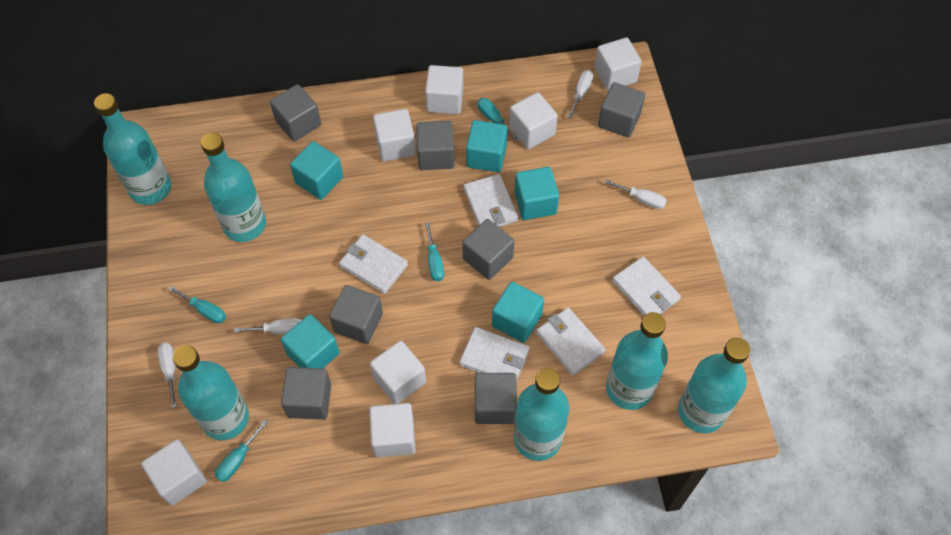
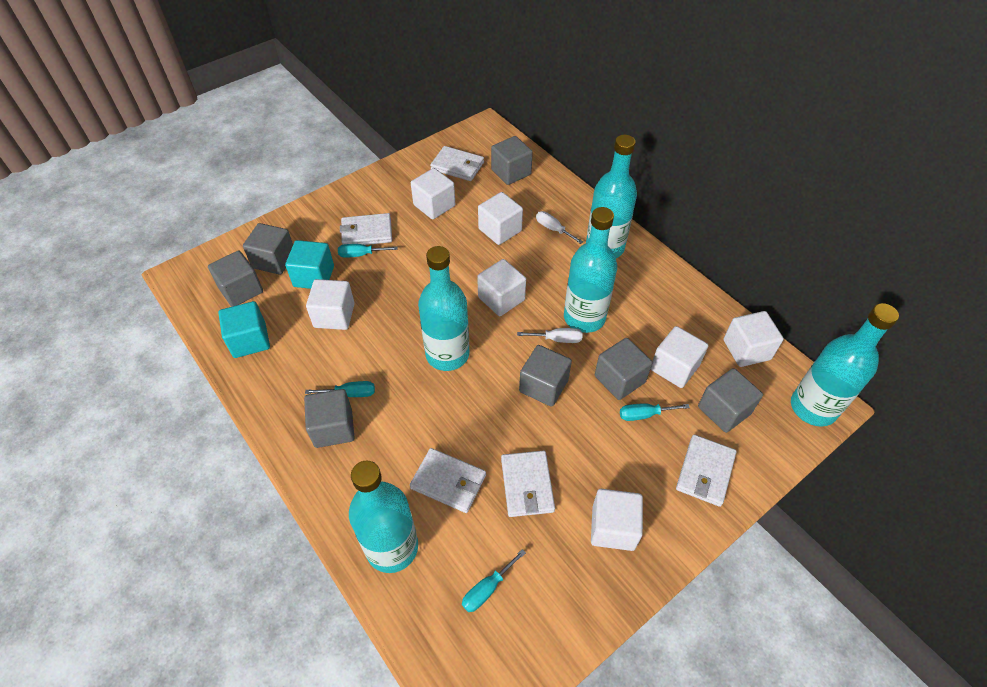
turquoise bottle: [94,93,171,205] [173,345,249,440] [201,133,266,242] [514,368,569,461] [606,312,668,410] [678,338,750,433] = 6 -> [349,460,418,573] [418,246,469,371] [564,207,617,333] [586,135,637,258] [791,303,899,427] = 5
turquoise cube: [281,314,339,368] [290,141,343,200] [466,120,508,172] [492,282,544,343] [514,167,559,220] = 5 -> [218,301,270,358] [285,240,334,289] = 2
white screwdriver: [157,342,177,408] [234,318,301,335] [568,70,594,118] [605,179,667,209] = 4 -> [517,328,583,343] [536,211,583,244] = 2

